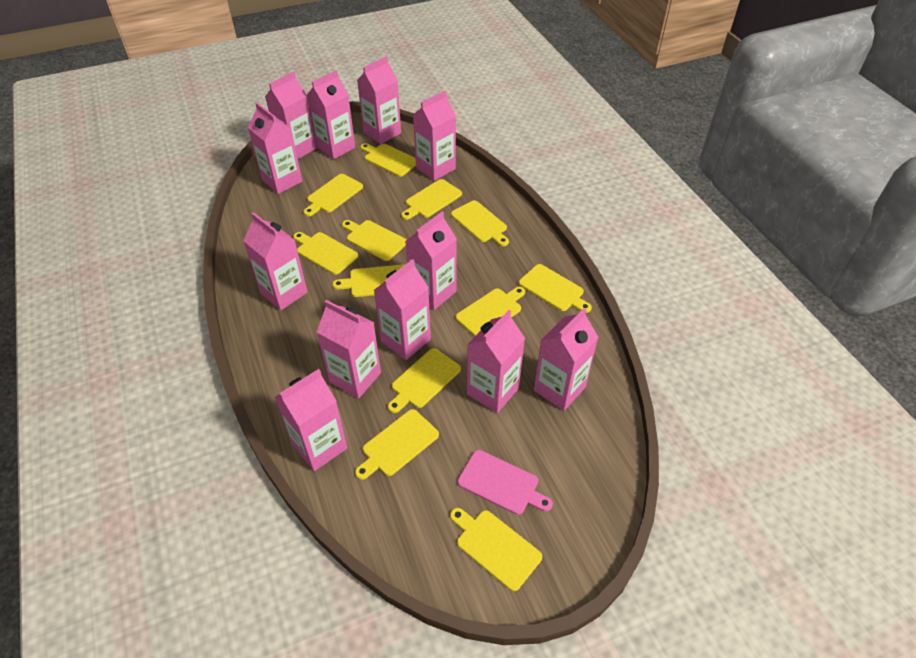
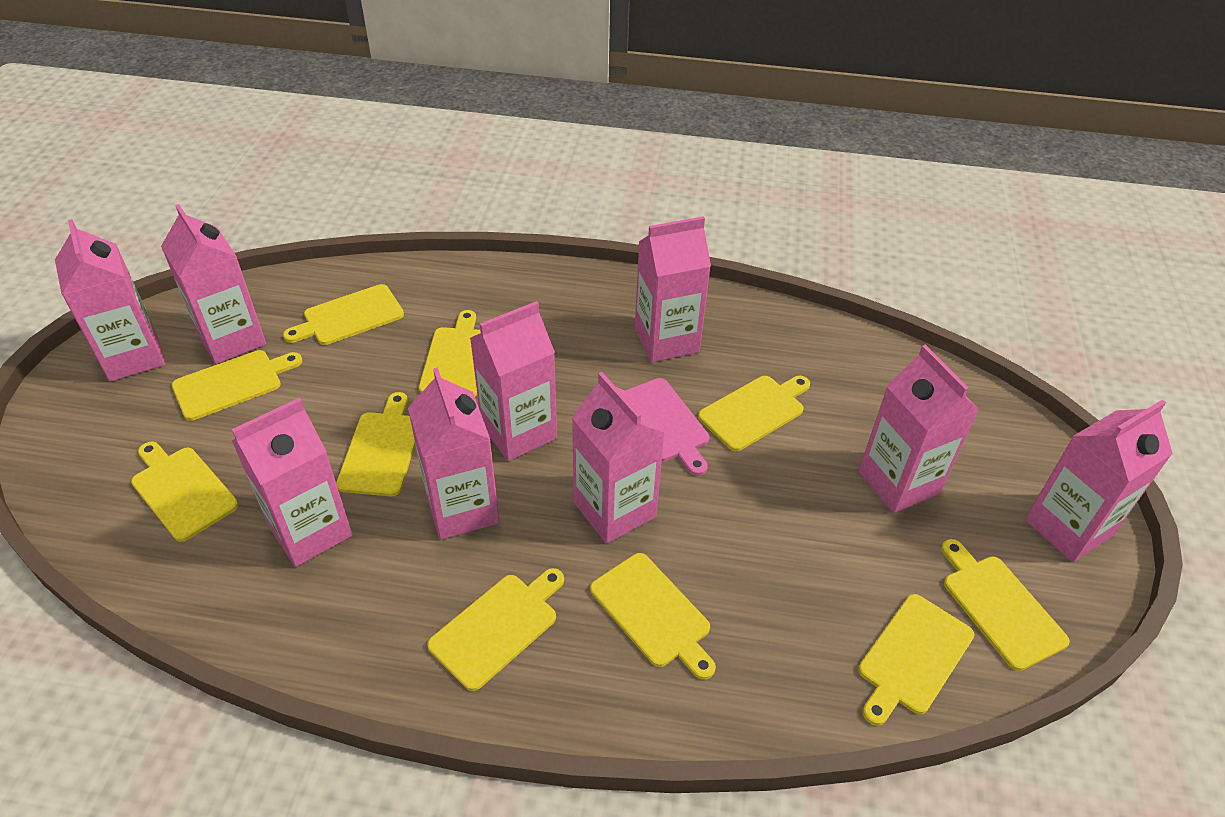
pink carton: [243,212,308,310] [248,102,302,194] [265,72,317,159] [275,369,347,471] [307,71,355,159] [317,300,381,399] [357,56,401,144] [374,259,431,360] [405,212,457,310] [413,91,456,181] [467,310,525,413] [534,308,599,411] = 12 -> [55,219,165,382] [161,204,266,364] [232,397,352,567] [408,368,499,540] [470,301,557,461] [572,372,665,544] [635,216,711,362] [859,344,980,513] [1025,400,1173,562] = 9
yellow cutting board: [293,232,358,275] [303,174,363,216] [332,265,404,297] [342,220,407,261] [355,409,439,480] [360,143,416,177] [388,348,461,413] [401,179,462,220] [450,508,542,591] [451,200,509,246] [456,287,525,336] [519,264,592,313] = 12 -> [131,441,238,542] [172,350,302,421] [283,284,404,345] [336,392,415,496] [419,310,481,396] [427,568,564,691] [590,553,716,680] [698,376,810,451] [858,594,974,726] [941,539,1070,671] = 10

